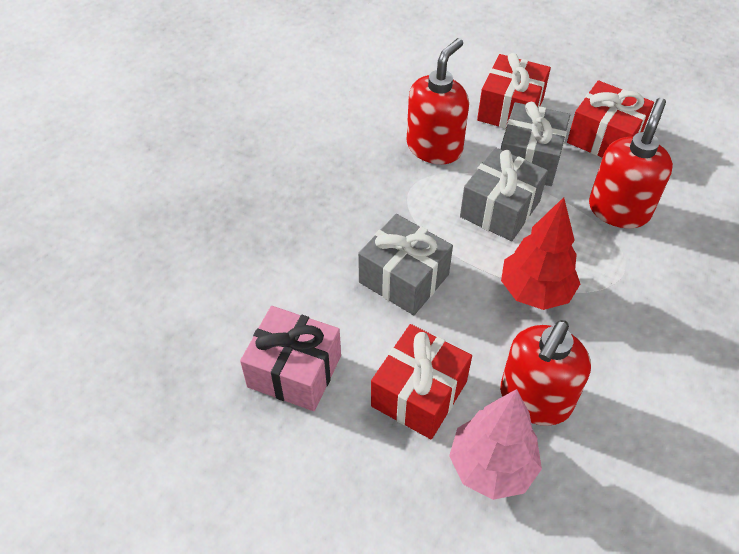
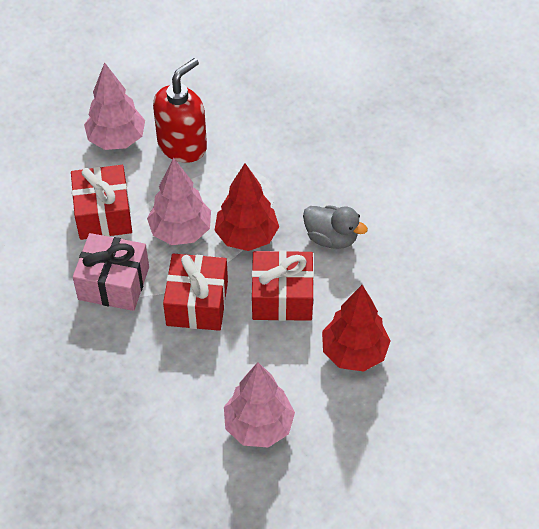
grey duck: none = 0 -> [303,205,368,249] = 1
grey gift: [358,214,453,315] [460,147,548,241] [501,102,570,186] = 3 -> none = 0
pink tree: [449,389,542,500] = 1 -> [84,62,145,150] [147,158,211,245] [224,362,295,447] = 3
red soap dispenser: [407,38,469,164] [500,320,591,426] [589,98,673,228] = 3 -> [153,58,207,163] = 1
red tree: [501,197,580,310] = 1 -> [214,163,279,251] [322,285,390,372] = 2

